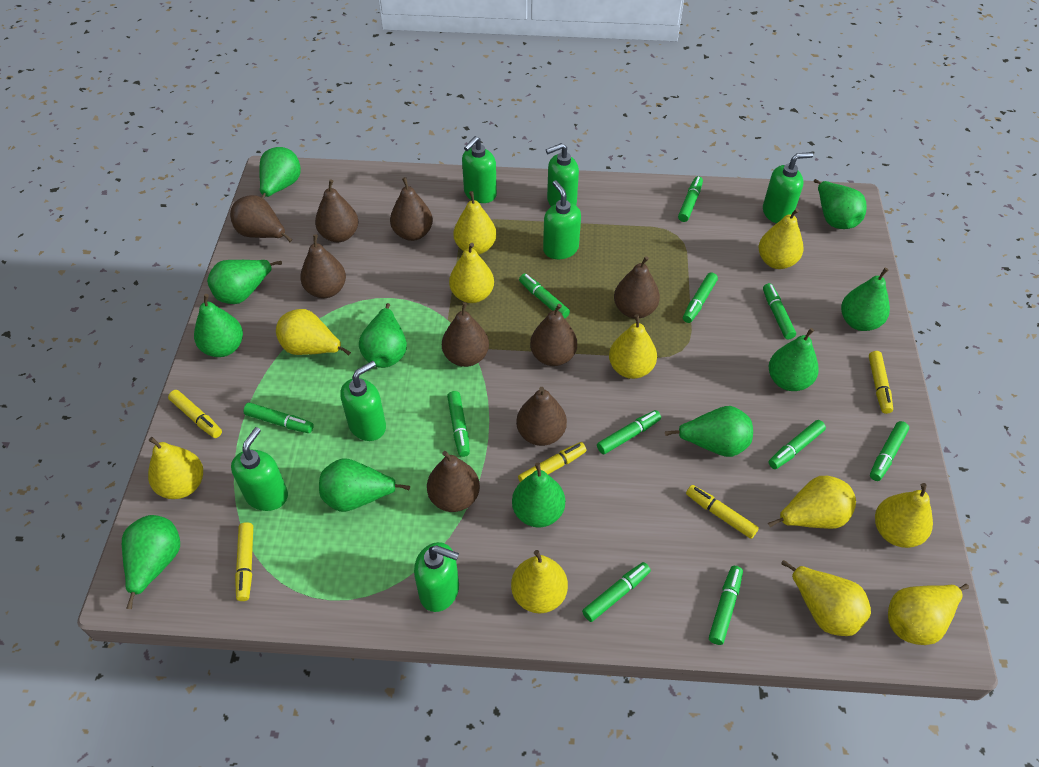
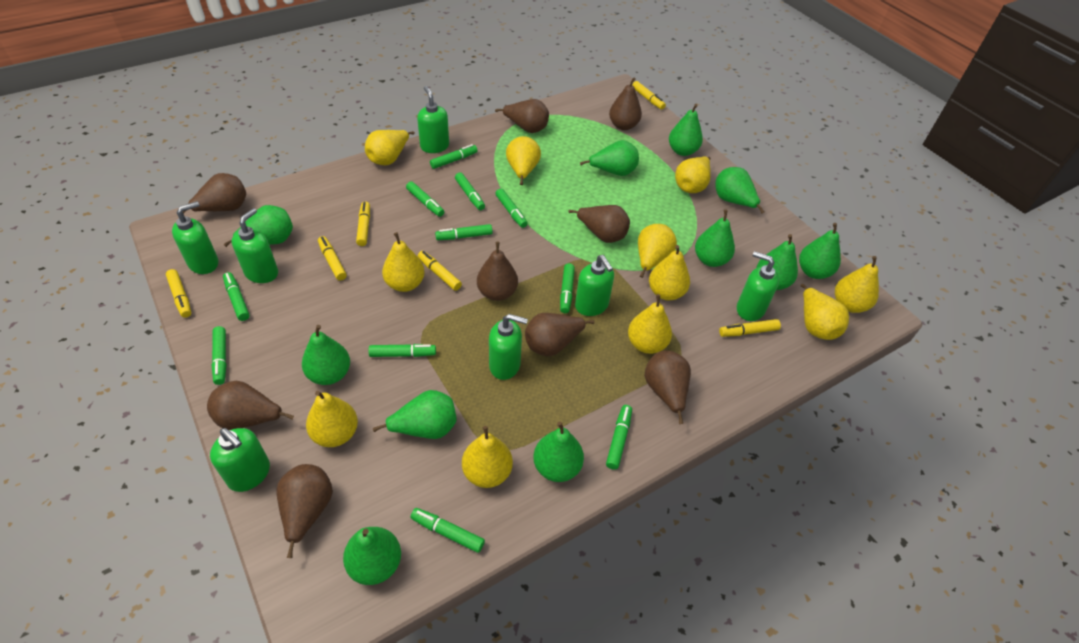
yellow marker: [168,390,222,438] [235,522,253,601] [518,442,587,482] [686,485,759,539] [869,351,893,414] = 5 -> [166,269,191,318] [318,236,347,281] [356,202,370,246] [418,251,462,291] [632,81,666,110] [719,319,781,337] = 6

